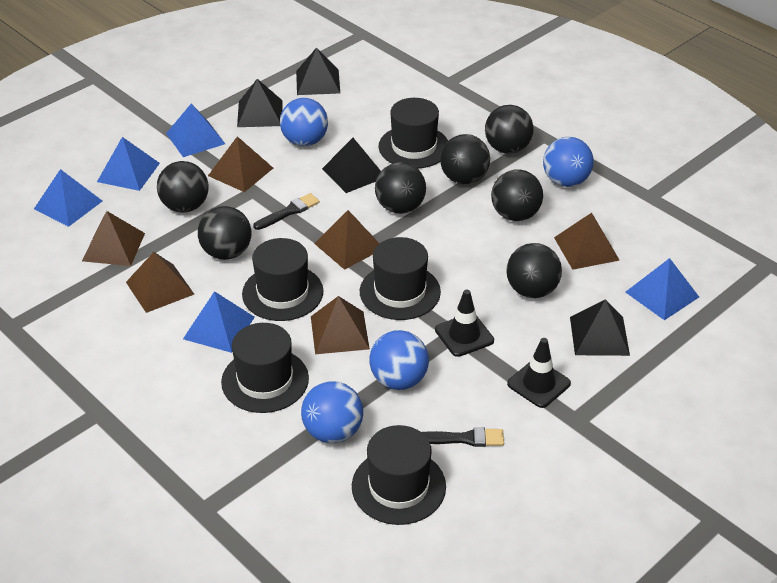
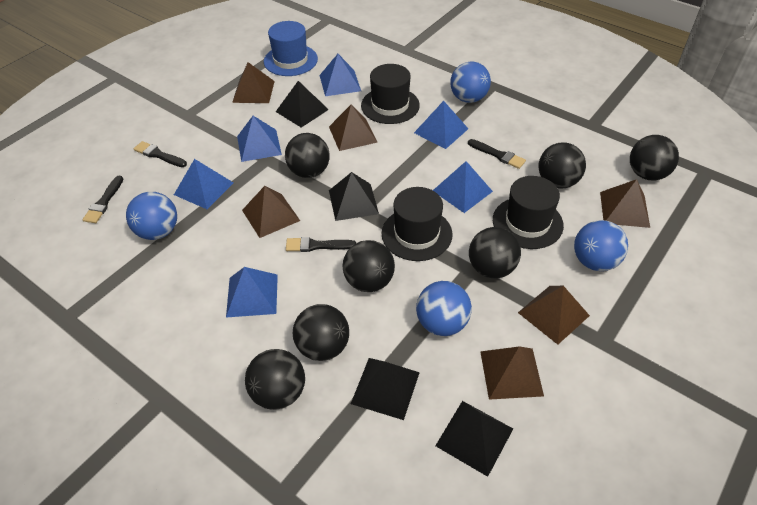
black brush: [253,193,320,230] [422,427,504,447] = 2 -> [82,176,123,223] [134,141,187,167] [286,237,356,252] [468,139,526,169] = 4
black hat: [221,323,309,413] [242,238,324,321] [352,425,446,525] [360,237,441,320] [379,98,448,169] = 5 -> [361,64,420,124] [381,187,453,261] [493,176,564,249] = 3
black traffic cone: [435,290,494,357] [507,338,571,408] = 2 -> none = 0
blue hat: none = 0 -> [264,21,318,76] = 1
blue pyramid: [34,169,102,227] [97,137,160,191] [166,104,225,157] [183,291,255,353] [626,258,699,320] = 5 -> [174,159,234,209] [226,267,278,317] [237,116,282,162] [319,54,361,96] [414,101,468,149] [433,161,493,213] = 6

